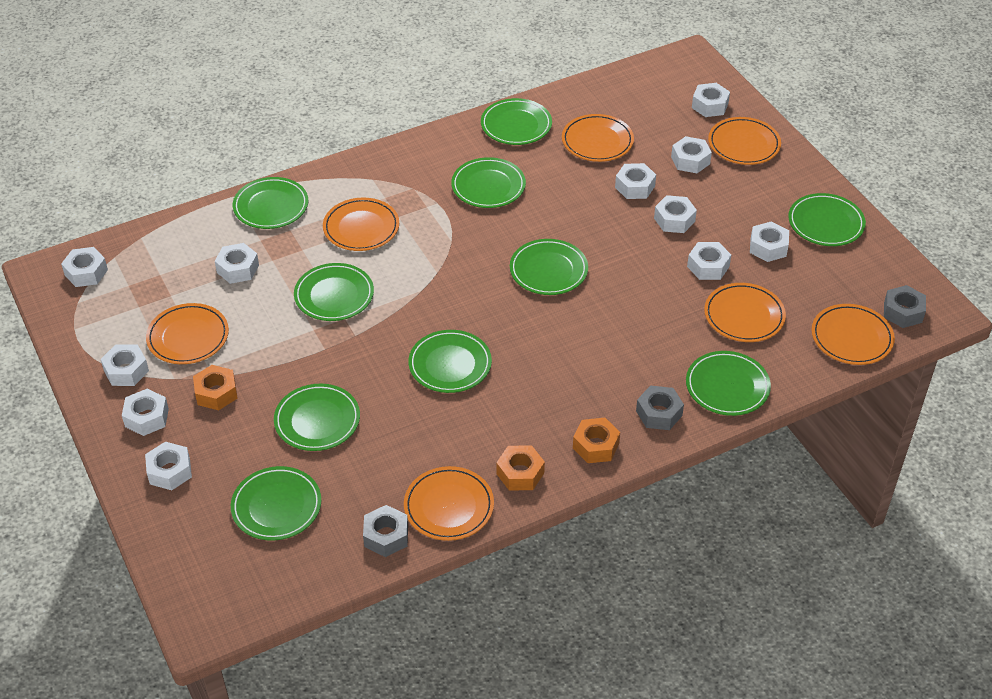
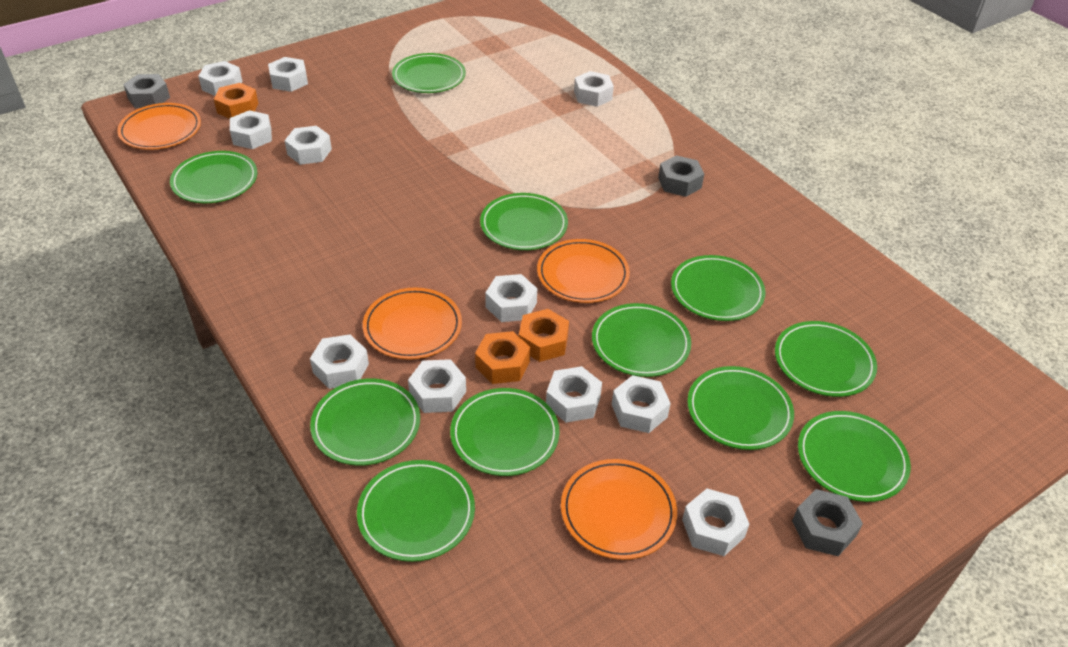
green plate: [231,466,321,541] [233,177,308,229] [274,384,360,451] [294,263,374,321] [408,330,492,393] [451,157,526,208] [481,98,552,145] [510,239,588,295] [686,351,771,416] [788,193,866,246] = 10 -> [170,151,257,203] [310,379,420,466] [357,460,475,562] [392,53,466,93] [450,388,560,476] [480,193,568,250] [592,303,691,377] [671,255,766,321] [687,366,794,450] [775,321,877,397] [798,411,911,502] = 11
orange plate: [146,303,229,364] [323,198,399,251] [404,466,494,541] [562,114,634,162] [704,283,786,342] [708,117,781,165] [811,304,895,365] = 7 -> [117,103,201,150] [363,288,462,360] [537,239,630,303] [561,459,677,560] = 4

